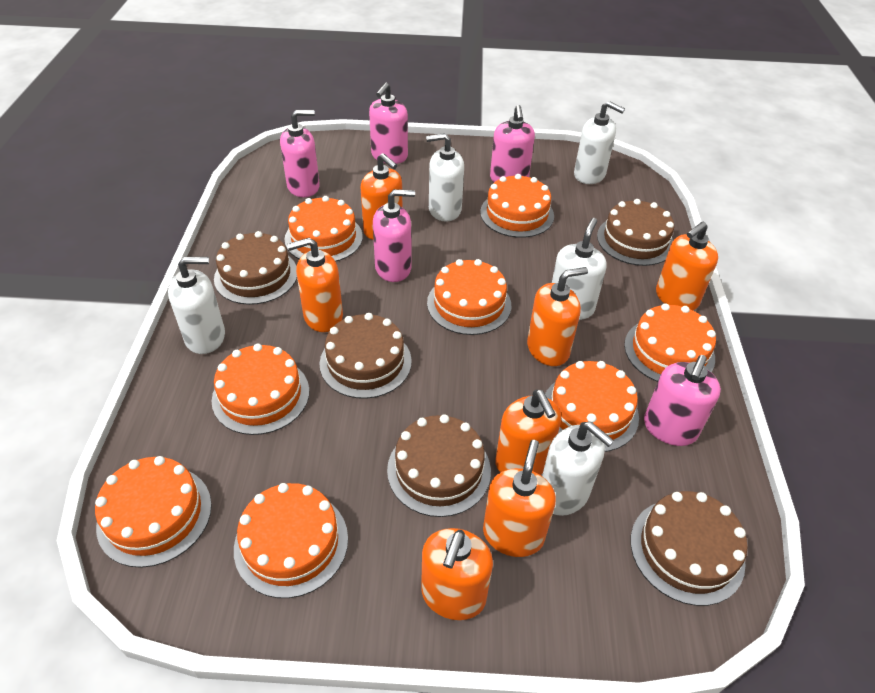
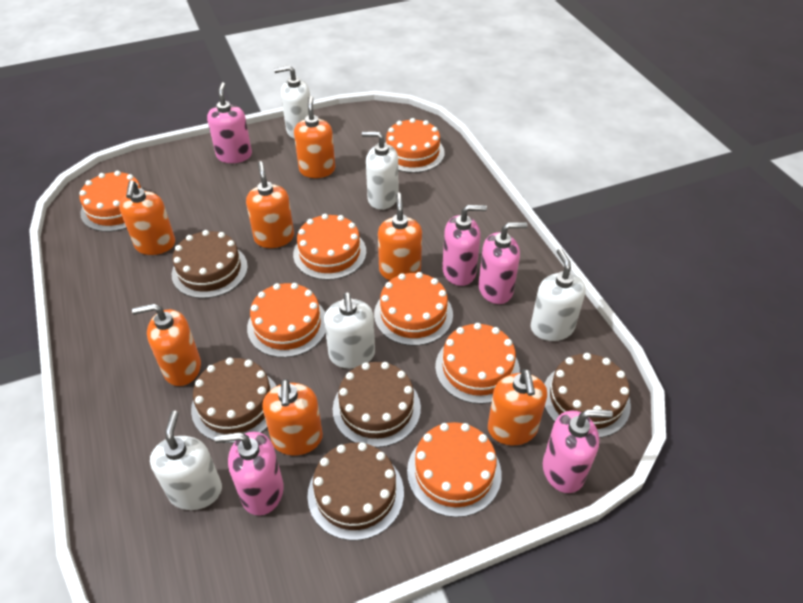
orange cake: [95,456,212,568] [212,344,309,435] [234,483,348,598] [285,196,363,261] [427,259,511,335] [480,174,554,238] [545,361,639,452] [624,303,716,382] = 8 -> [79,171,145,232] [247,283,326,358] [293,214,366,280] [374,272,453,346] [386,118,445,173] [407,422,502,517] [435,323,520,404] = 7

